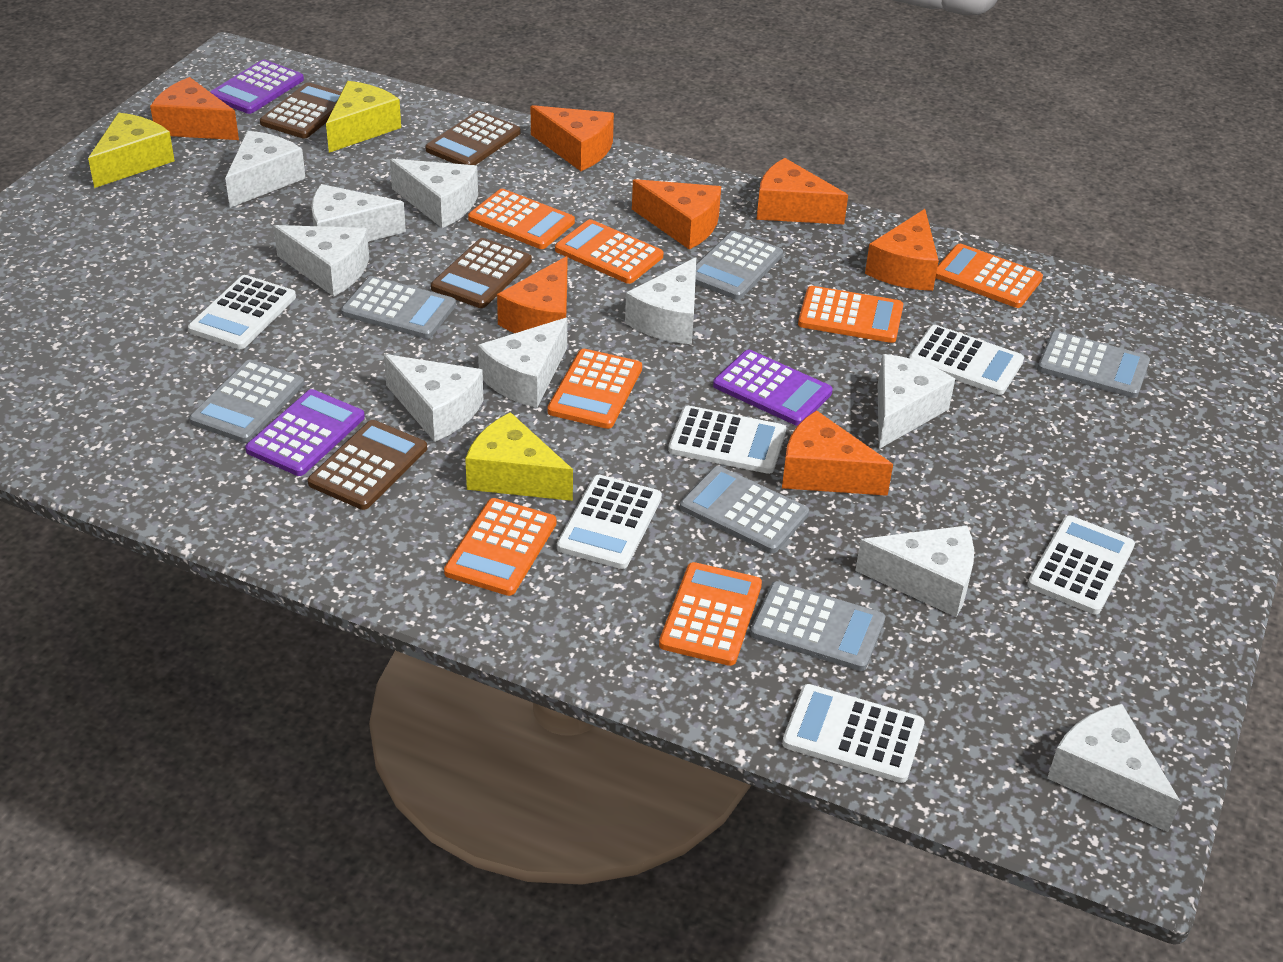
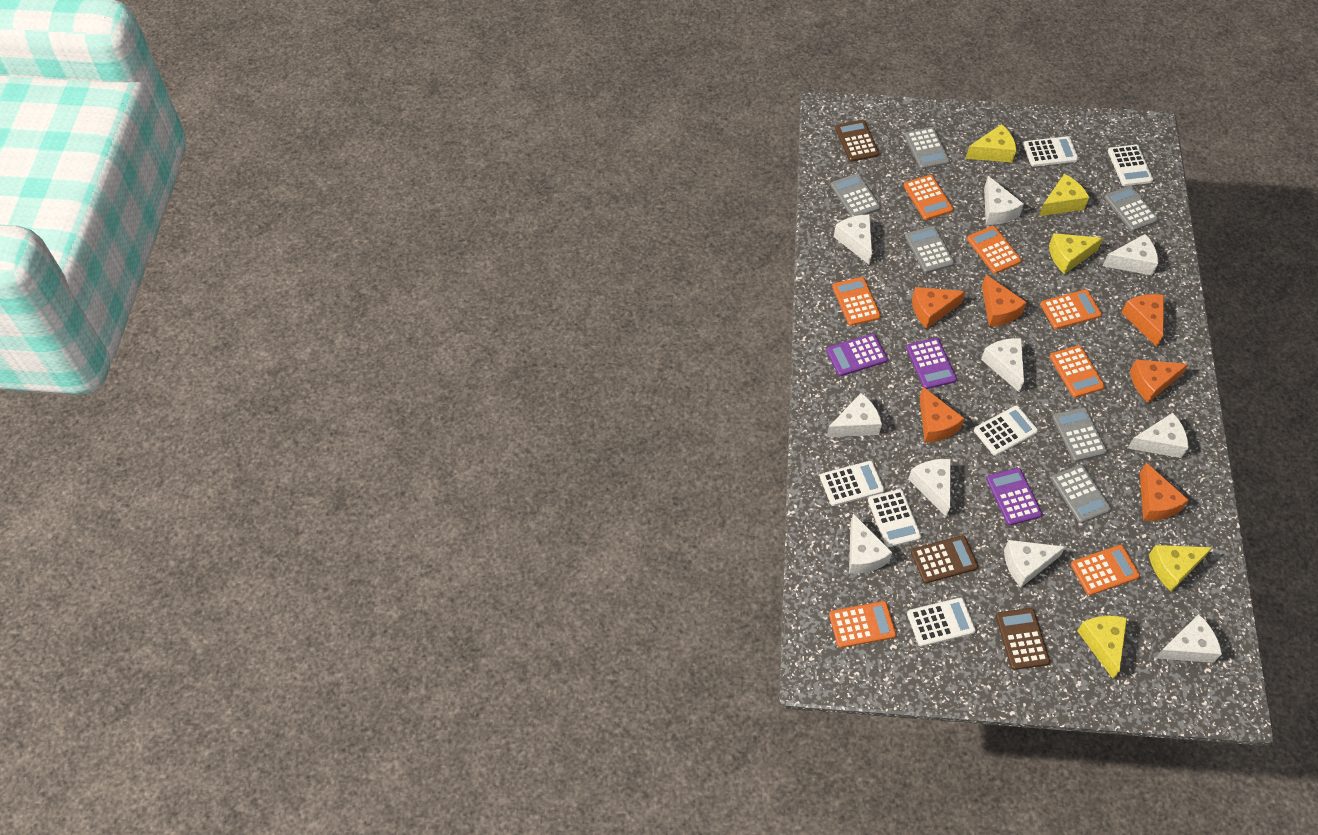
brown calculator: [260,82,341,138] [308,420,427,510] [425,111,521,165] [431,238,532,308] = 4 -> [835,120,879,162] [911,535,978,583] [996,608,1050,670] = 3
orange cheese: [150,77,239,140] [497,256,567,333] [531,105,614,171] [632,179,721,250] [757,158,848,225] [782,410,893,496] [865,209,939,291] = 7 -> [912,287,966,329] [920,387,965,443] [982,275,1027,327] [1121,294,1164,347] [1130,359,1189,403] [1140,462,1189,521] = 6
yellow cheese: [88,113,175,188] [326,81,401,153] [465,412,573,501] = 3 -> [966,124,1016,162] [1039,174,1089,216] [1049,233,1103,274] [1077,615,1127,679] [1149,545,1213,592] = 5

